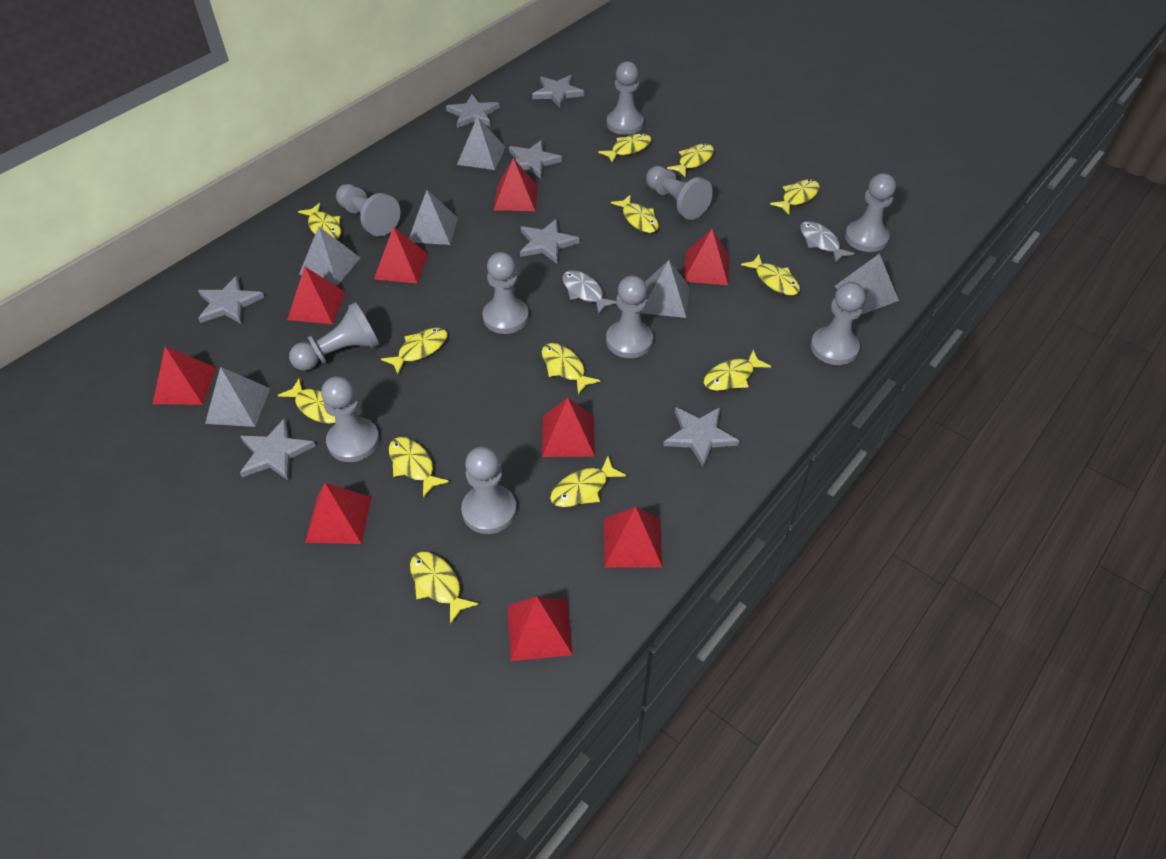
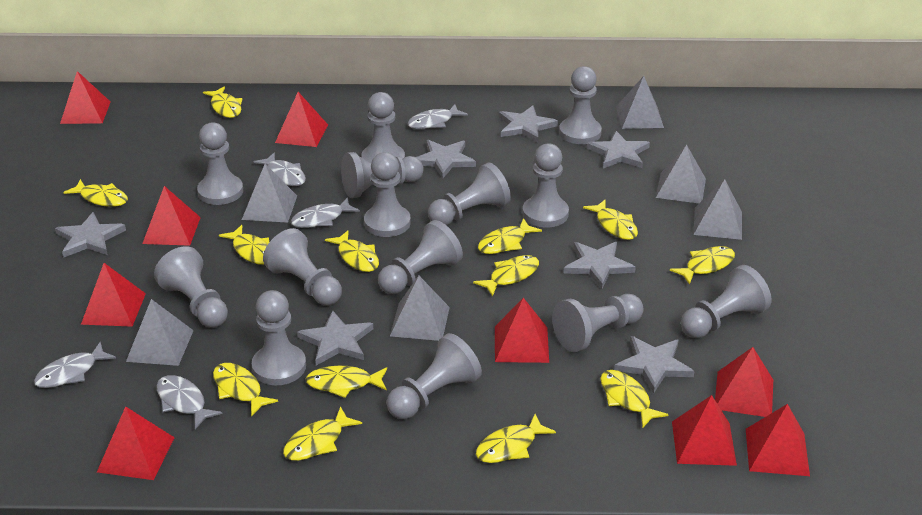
grey fish: [562,270,616,315] [800,221,855,263] = 2 -> [34,342,116,388] [156,375,222,429] [254,152,306,186] [291,197,360,228] [407,104,468,129] = 5
grey pawn: [289,302,379,371] [321,376,379,462] [336,184,400,237] [461,447,516,534] [483,252,529,334] [606,275,653,358] [607,61,644,135] [646,166,713,220] [811,282,865,365] [845,173,896,252] = 10 -> [154,246,228,328] [197,123,243,205] [252,290,306,385] [263,228,342,306] [341,152,424,198] [361,92,405,162] [364,152,411,237] [378,220,463,294] [387,333,482,419] [428,162,511,225] [523,144,569,227] [552,294,644,352] [559,66,602,144] [681,265,772,338] = 14

